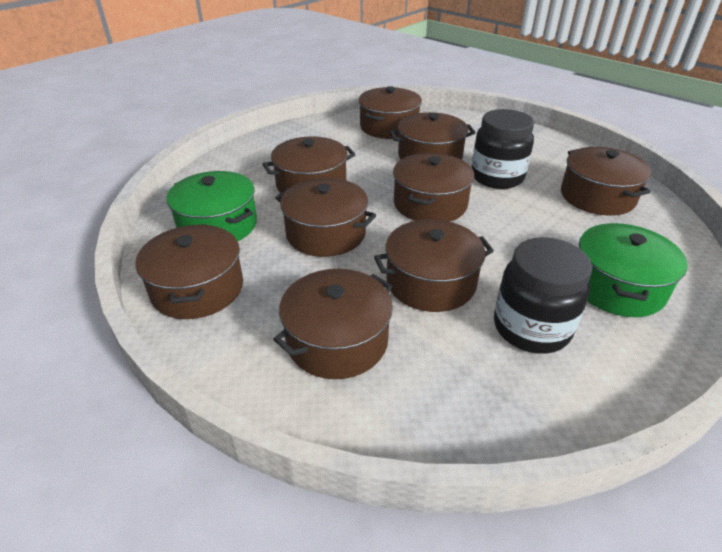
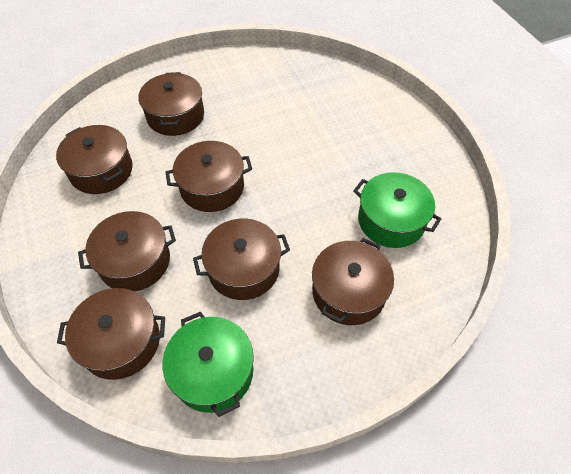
black jar: [472,109,534,189] [494,237,592,354] = 2 -> none = 0
brown pot: [135,224,243,319] [263,136,356,193] [273,269,393,379] [275,178,376,257] [358,86,422,139] [374,219,494,312] [390,112,476,160] [393,153,475,222] [561,147,651,216] = 9 -> [56,125,133,194] [57,288,165,380] [78,211,176,292] [138,72,204,136] [165,141,252,212] [193,218,290,300] [312,238,394,325] = 7

